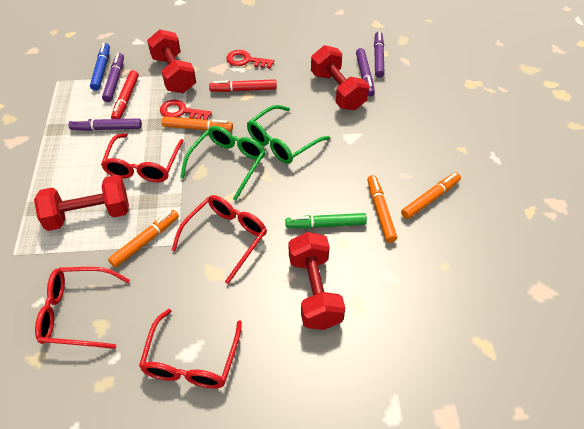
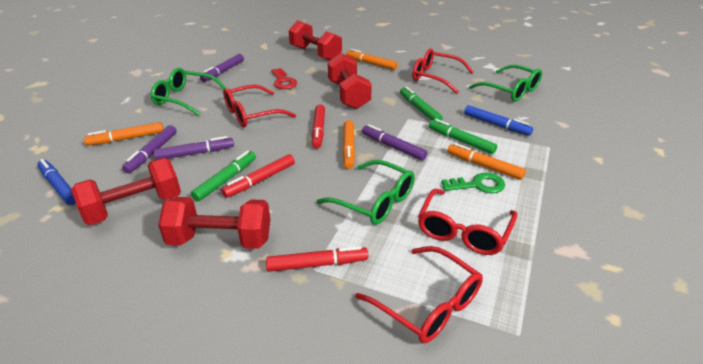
blue marker: [90,43,110,91] = 1 -> [37,159,76,205] [464,105,533,136] = 2
green glasses: [180,126,265,201] [247,105,330,164] = 2 -> [151,68,226,116] [317,160,415,225] [469,65,542,102] = 3
green key: none = 0 -> [442,173,505,193] = 1
green marker: [285,213,367,228] = 1 -> [191,150,256,201] [400,86,443,121] [429,119,497,154] = 3
red key: [160,99,212,120] [226,50,274,68] = 2 -> [271,68,297,89] = 1
red marker: [111,70,139,119] [209,79,277,92] = 2 -> [222,154,295,198] [266,246,368,272] [312,104,325,149] = 3

